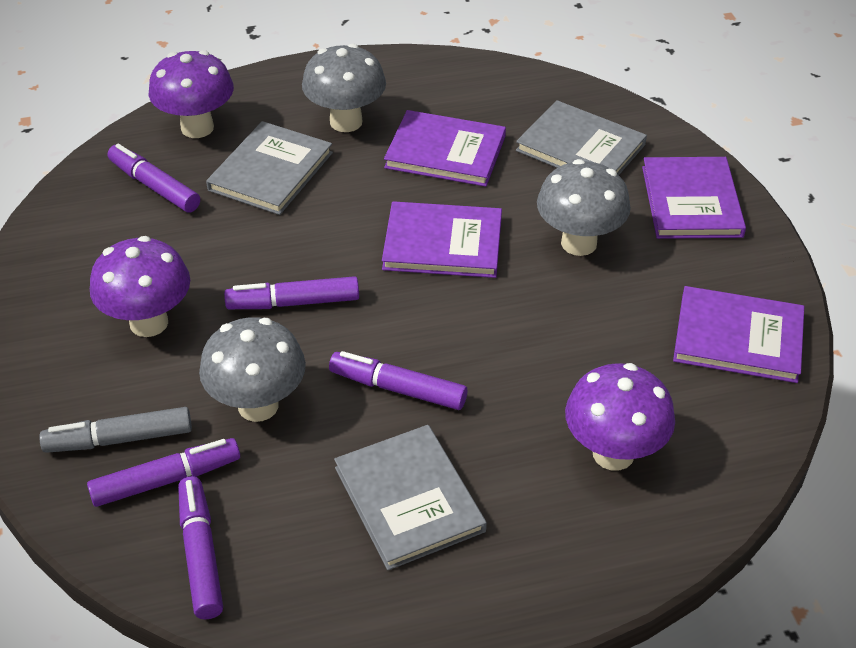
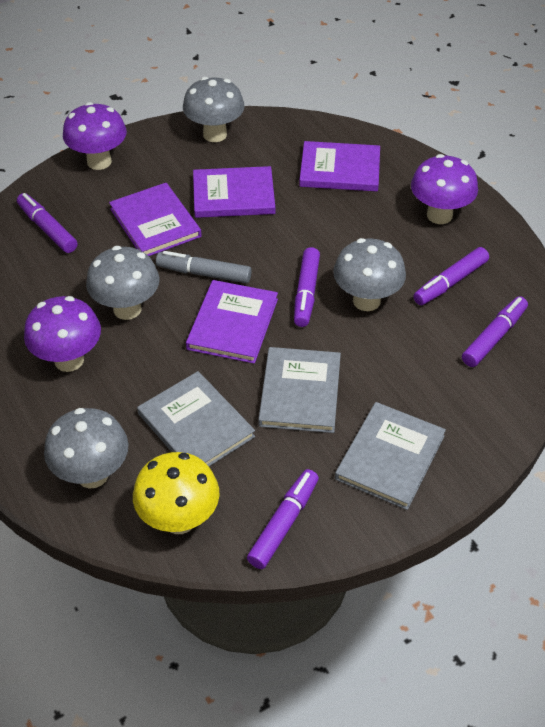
grey mushroom: [199,317,306,422] [302,44,386,132] [537,159,631,256] = 3 -> [44,408,128,489] [86,246,159,320] [183,77,244,142] [333,238,406,311] = 4
yellow mushroom: none = 0 -> [133,452,220,534] = 1

